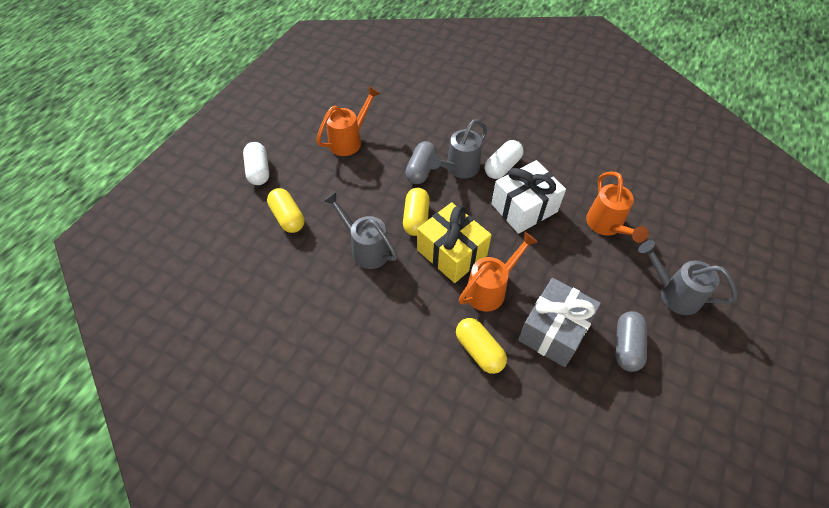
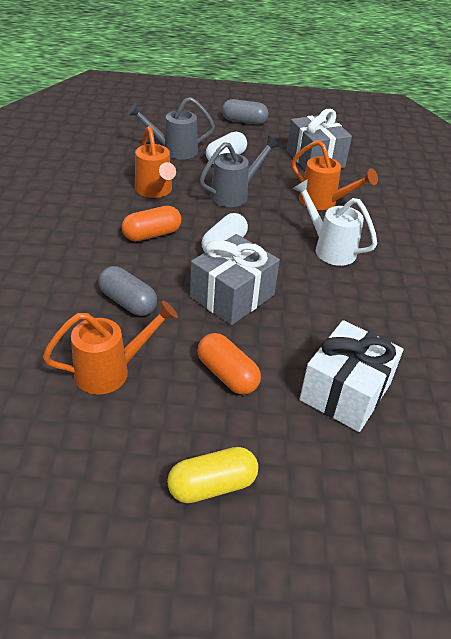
grey gift: [518,278,601,367] = 1 -> [190,234,280,325] [287,109,352,170] = 2
grey watering can: [323,192,398,269] [427,119,487,179] [638,240,737,315] = 3 -> [127,97,215,160] [200,136,280,207] = 2
orange capsule: none = 0 -> [122,206,181,241] [197,333,261,395] = 2
white watering can: none = 0 -> [293,179,377,266] = 1
yellow capsule: [267,188,304,233] [403,188,430,236] [456,318,507,374] = 3 -> [167,447,258,503] = 1
yellow gift: [417,202,492,283] = 1 -> none = 0

